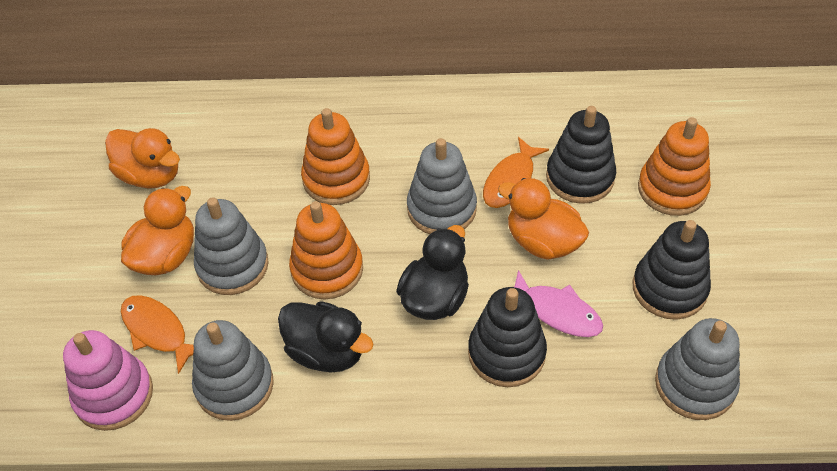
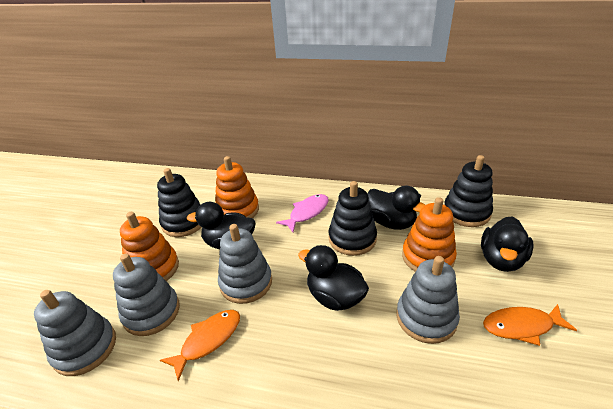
black duck: [278,301,373,373] [396,225,469,320] = 2 -> [187,202,256,250] [298,245,369,311] [368,186,425,230] [481,216,534,272] = 4
orange duck: [105,128,180,189] [121,186,194,275] [498,178,589,260] = 3 -> none = 0
pink stacking toy: [63,330,153,431] = 1 -> none = 0

